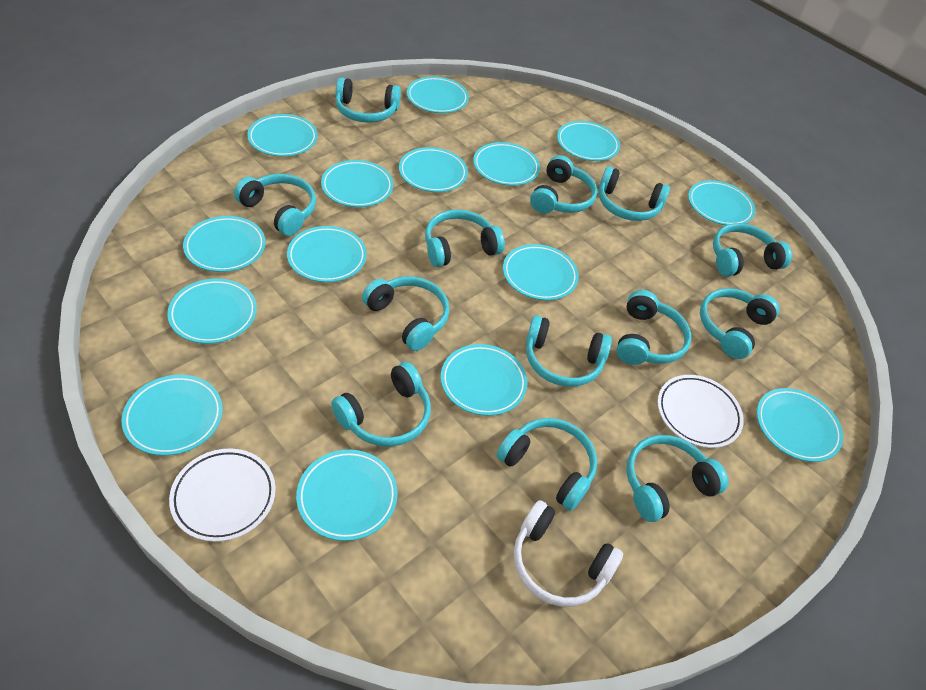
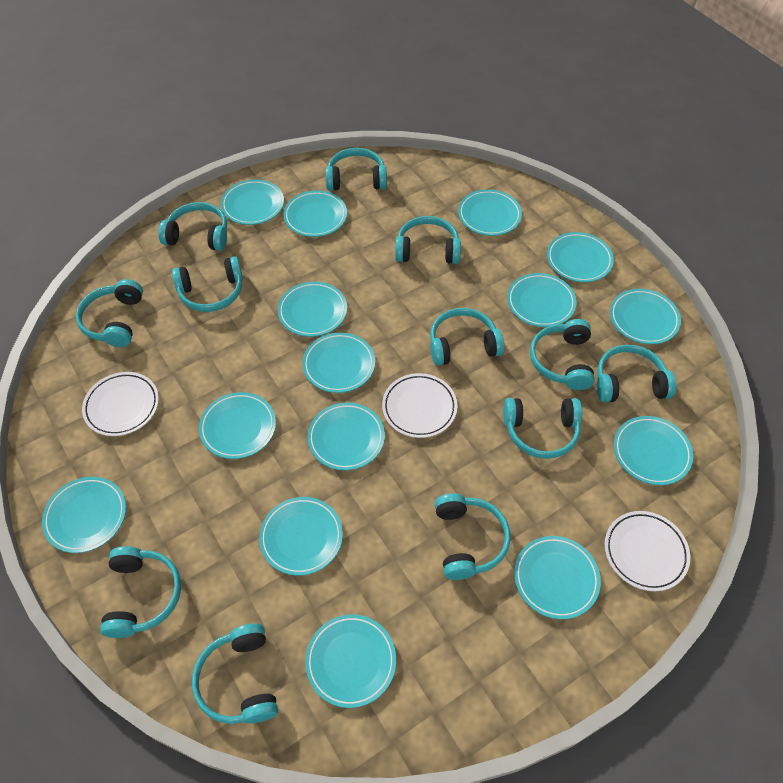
turquoise headphones: [234,174,316,236] [331,362,431,447] [336,77,401,123] [362,276,449,351] [425,209,505,267] [497,418,597,511] [526,315,612,387] [530,155,597,213] [599,166,670,221] [616,290,691,365] [626,435,728,522] [700,288,780,359] [713,223,792,277] = 13 -> [76,279,143,347] [100,546,181,638] [159,202,227,251] [172,256,243,312] [192,624,278,724] [325,148,387,191] [395,216,461,264] [430,308,504,366] [435,493,510,580] [504,398,582,459] [530,319,595,390] [597,345,676,403] = 12
white headphones: [514,500,623,607] = 1 -> none = 0
white plate: [169,448,276,542] [657,375,744,448] = 2 -> [82,372,159,436] [382,373,457,438] [605,511,690,591] = 3

